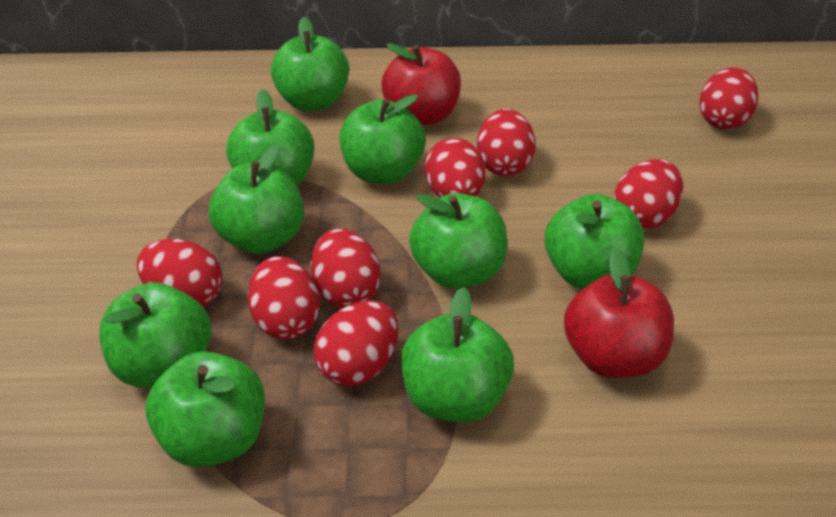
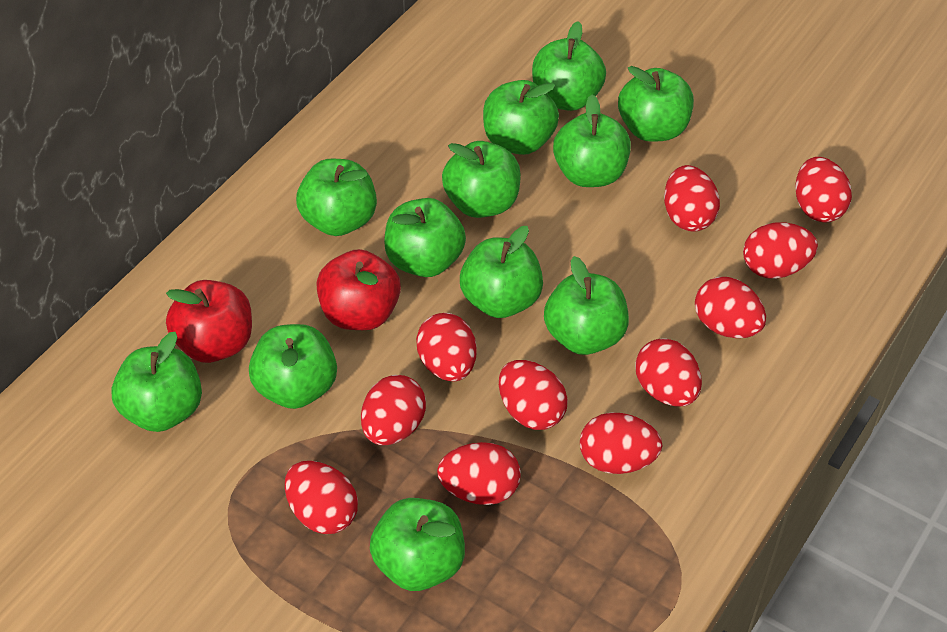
green apple: [99,282,211,388] [145,351,265,467] [209,144,304,254] [226,90,314,186] [271,17,349,111] [340,94,426,184] [401,287,514,422] [409,193,507,289] [545,194,644,289] = 9 -> [111,332,202,432] [249,324,337,409] [296,159,377,236] [370,498,465,591] [384,198,466,277] [442,141,521,218] [460,226,543,318] [483,80,559,155] [532,21,606,111] [544,256,629,355] [553,95,631,187] [618,66,694,142] = 12
red egg: [137,239,222,307] [248,256,320,340] [311,229,380,308] [313,300,398,386] [425,138,486,198] [477,109,535,176] [614,159,683,229] [700,67,758,130] = 8 -> [285,461,358,534] [361,375,426,445] [416,313,477,381] [437,442,521,505] [499,360,568,430] [580,413,662,474] [635,338,702,407] [664,165,720,232] [695,277,766,338] [743,222,818,279] [795,157,852,222] = 11

